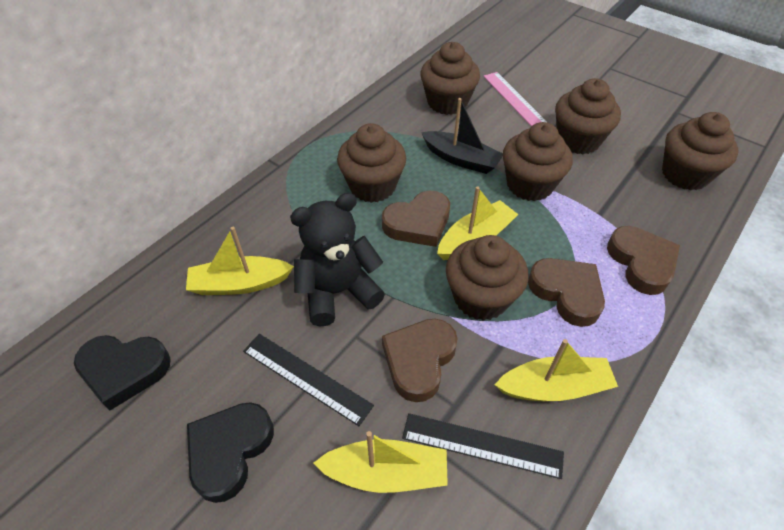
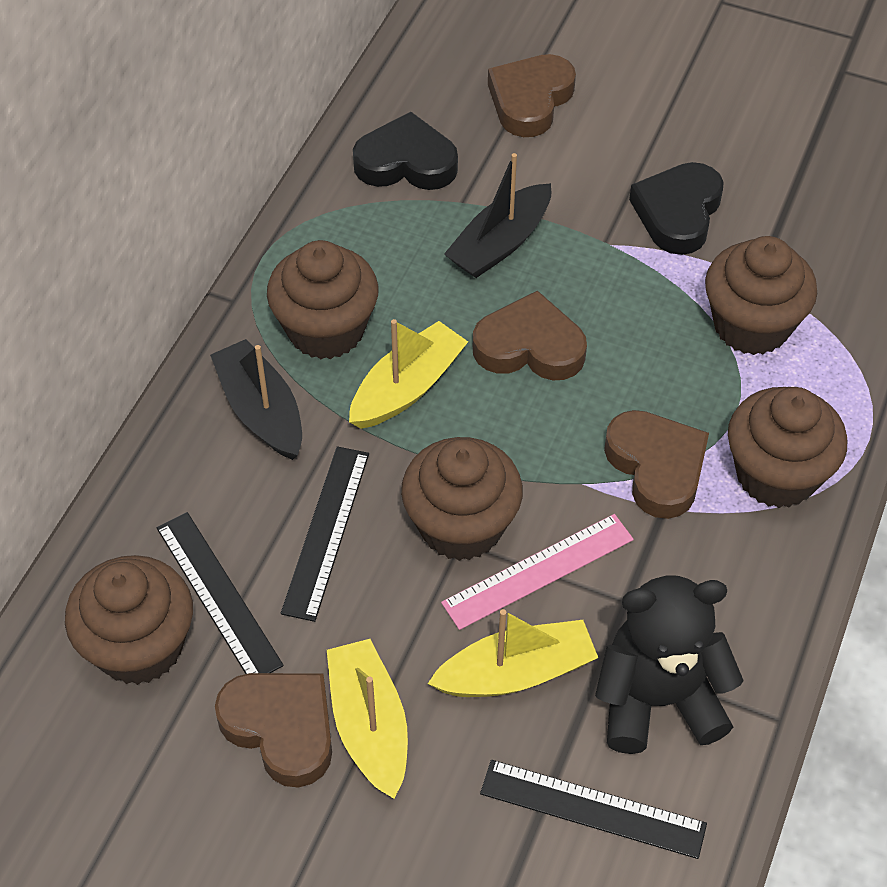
black boat: [421,98,503,174] = 1 -> [210,339,302,460] [444,153,551,278] = 2
black ruler: [243,334,374,426] [402,413,564,479] = 2 -> [156,512,284,674] [281,446,369,622] [480,760,707,859] = 3
brown cupcake: [337,123,406,203] [420,42,480,115] [446,235,528,321] [503,122,573,201] [555,78,621,154] [662,112,739,190] = 6 -> [65,555,193,685] [267,240,378,359] [401,437,523,561] [705,236,817,355] [728,387,847,508] = 5
yellow boat: [186,227,294,295] [314,431,448,493] [437,186,519,260] [495,339,618,401] = 4 -> [327,639,408,799] [349,319,468,429] [428,609,598,697] = 3

